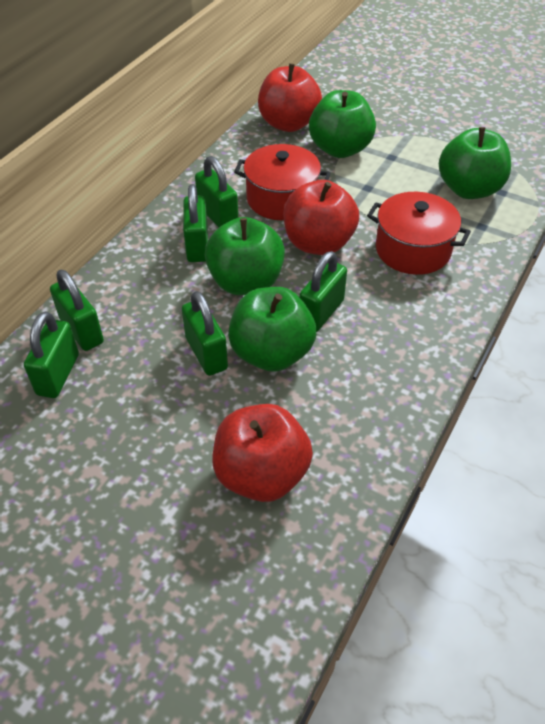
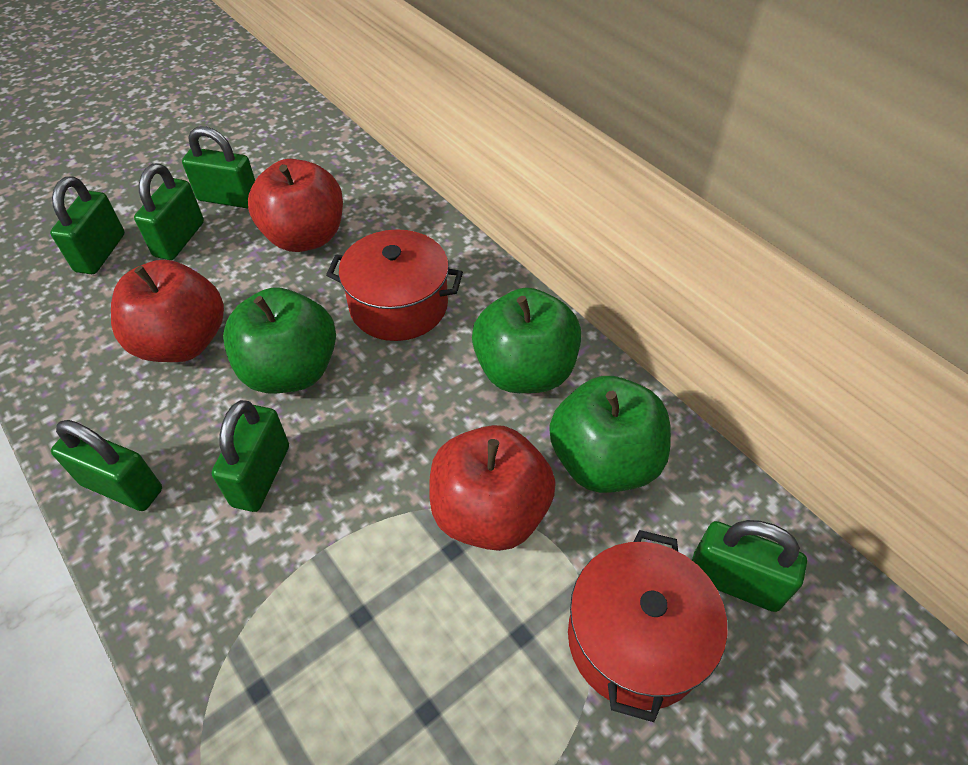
green apple: [205,217,285,295] [228,287,316,372] [309,90,376,158] [439,127,511,199] = 4 -> [223,287,336,393] [472,288,581,393] [549,376,671,493] = 3

